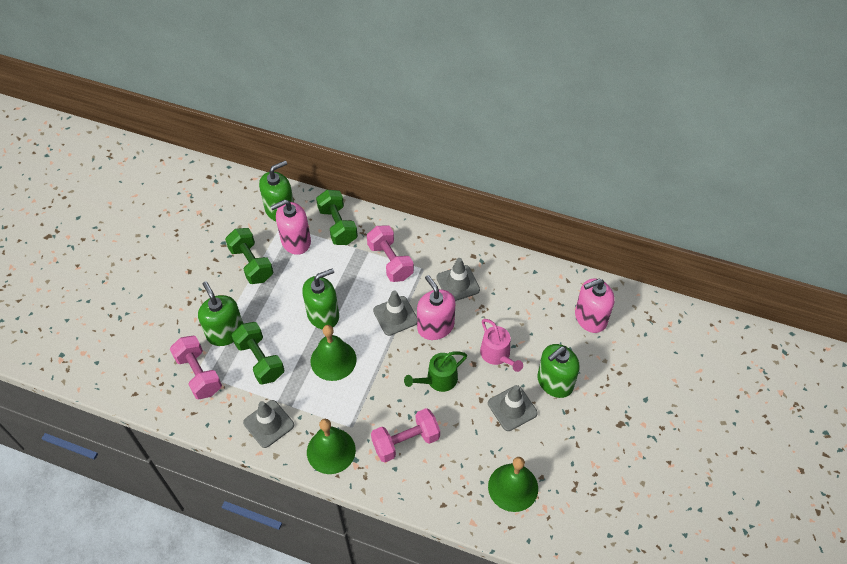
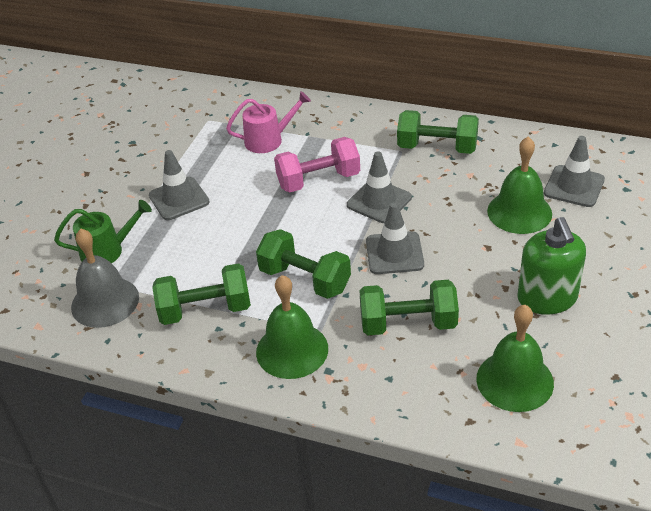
green dumbbell: [225,228,273,284] [231,322,284,385] [316,190,358,245] = 3 -> [152,263,251,325] [256,229,351,299] [359,280,459,335] [397,110,479,154] = 4
green soap dispenser: [198,281,244,346] [259,161,294,221] [302,268,339,330] [537,344,580,398] = 4 -> [517,217,586,315] = 1
grey bell: none = 0 -> [71,229,139,328] = 1
pink dumbbell: [170,336,222,399] [367,225,414,282] [371,408,440,462] = 3 -> [274,137,360,193] = 1
pink soap dispenser: [270,200,311,255] [417,275,455,340] [575,279,614,333] = 3 -> none = 0

